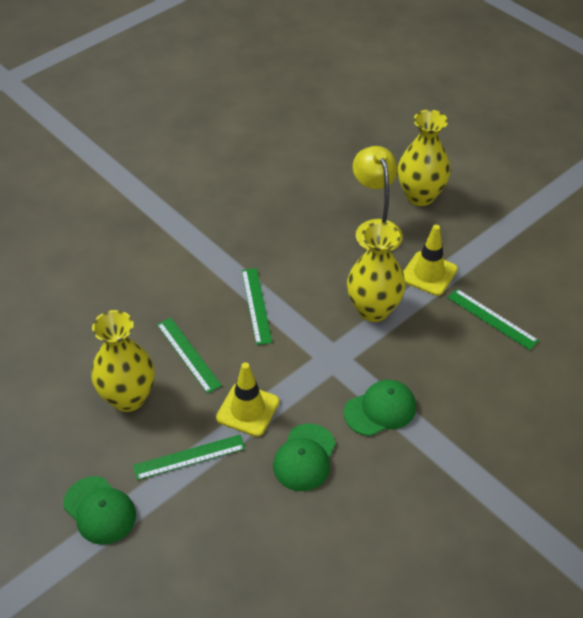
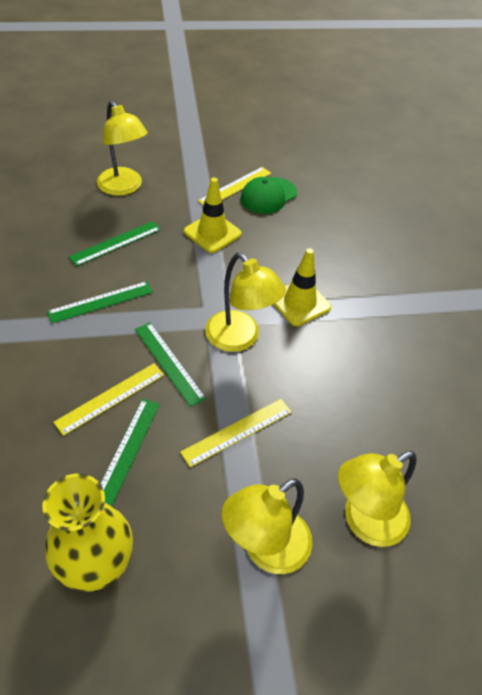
green cap: [63,476,136,545] [273,424,336,491] [344,380,416,436] = 3 -> [241,177,297,214] = 1
yellow lamp: [353,146,403,251] = 1 -> [97,101,148,196] [205,253,286,352] [222,478,312,574] [338,451,417,547] = 4
yellow ruler: none = 0 -> [53,363,164,436] [180,399,292,467] [198,167,271,205] = 3
yellow vase: [91,310,155,412] [347,222,406,322] [398,110,450,206] = 3 -> [42,474,133,592] = 1

